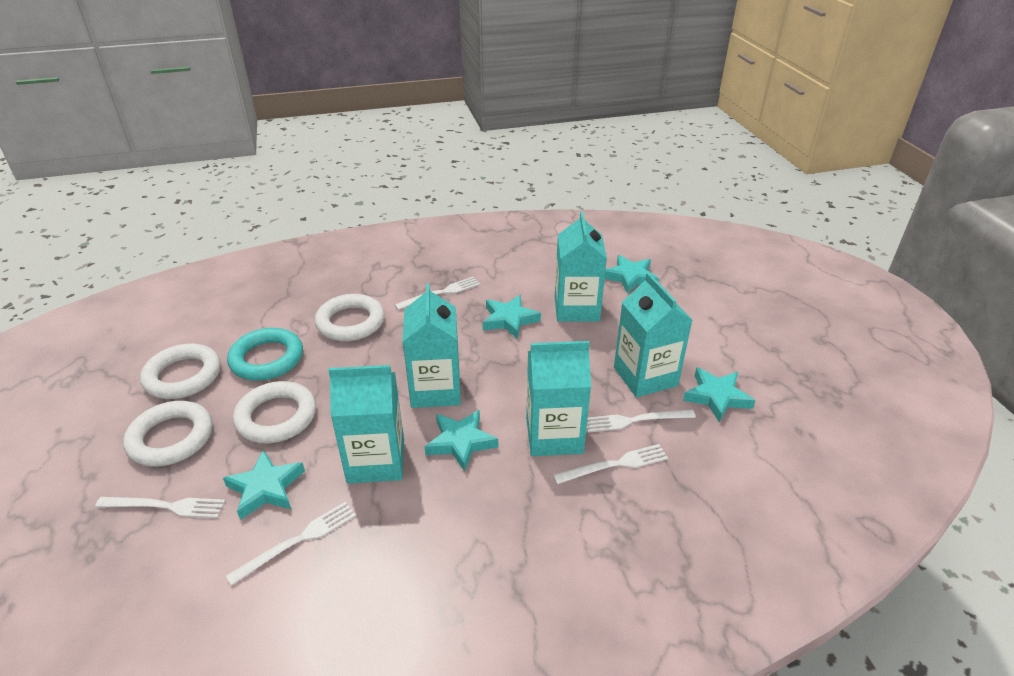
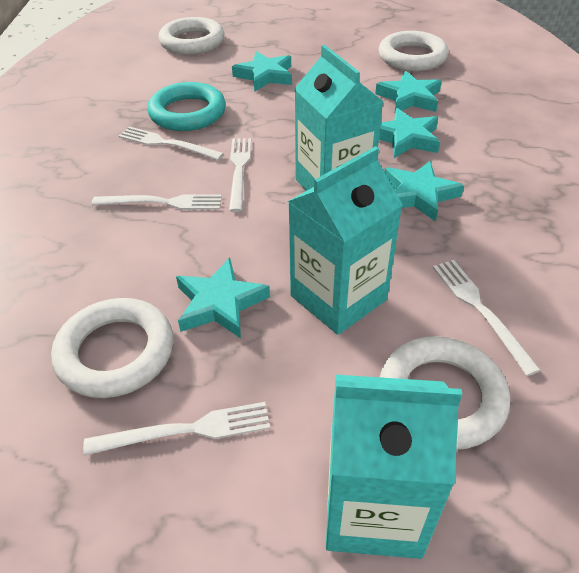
turquoise carton: [328,365,404,483] [403,284,461,408] [526,341,591,456] [555,212,607,322] [614,273,693,397] = 5 -> [288,146,403,335] [294,45,384,191] [326,375,462,559] = 3

